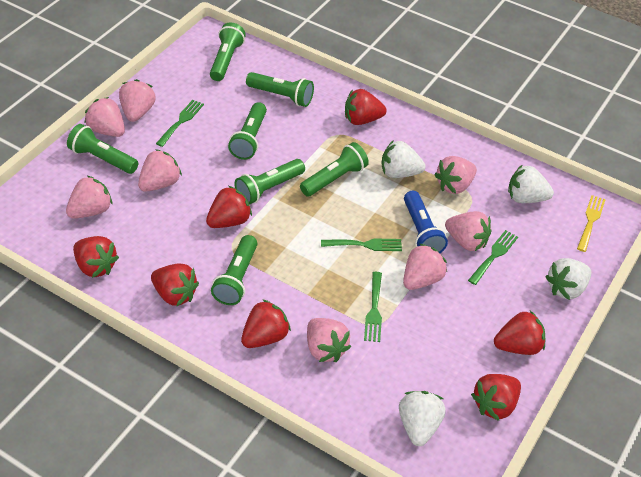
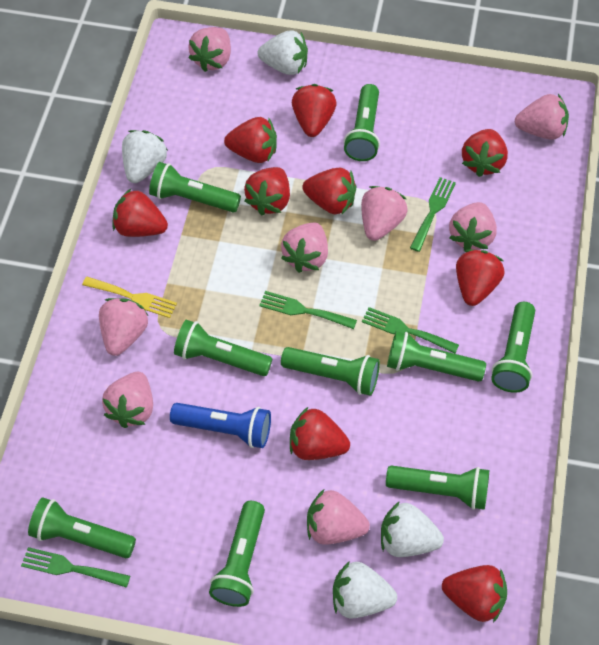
green flashlight: [67,124,138,174] [210,22,246,81] [211,235,257,305] [228,102,267,160] [235,159,305,205] [246,72,314,107] [300,142,369,197] = 7 -> [28,497,136,558] [149,162,241,212] [174,320,272,376] [209,501,265,607] [281,347,380,396] [344,84,380,161] [386,465,489,510] [387,331,486,382] [491,302,535,393] = 9
red strawberry: [73,236,119,278] [151,264,199,306] [206,186,252,228] [241,299,291,348] [345,89,387,125] [471,374,521,421] [494,311,545,355] = 7 -> [113,189,168,237] [224,117,277,163] [244,167,290,215] [290,406,350,460] [292,84,337,137] [302,167,356,214] [442,565,507,623] [456,250,505,306] [462,129,508,177] = 9

